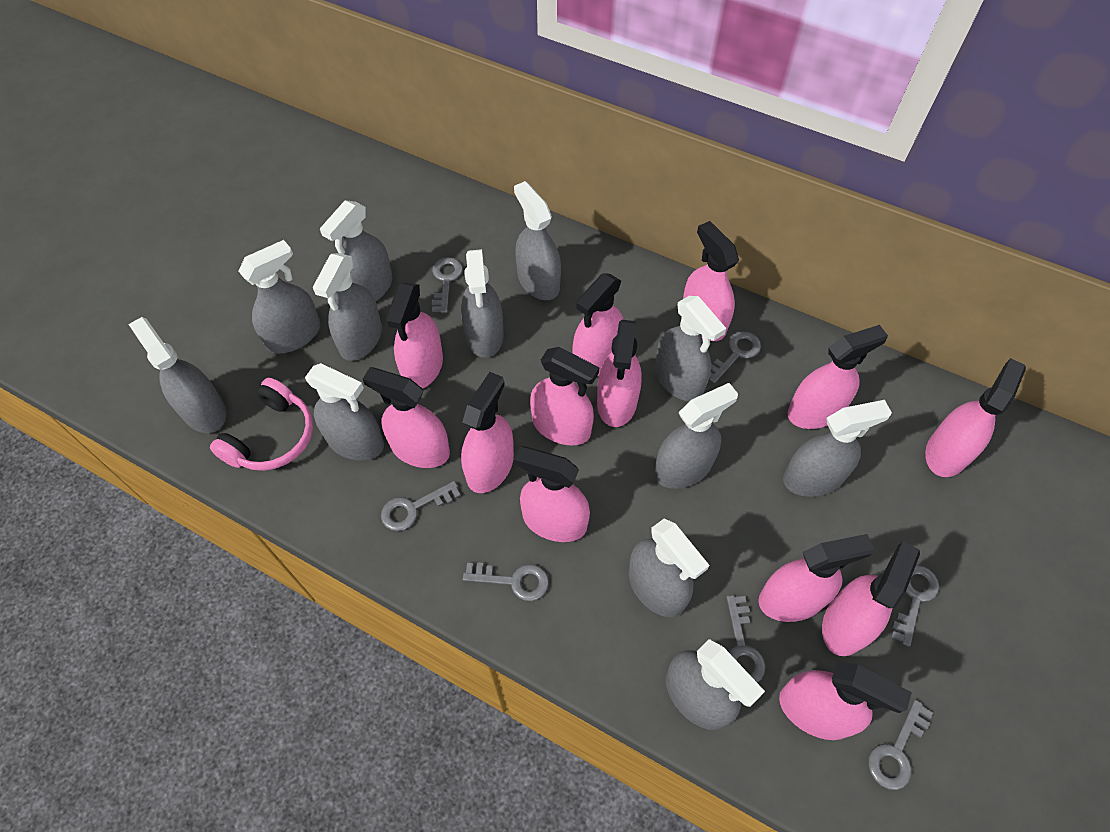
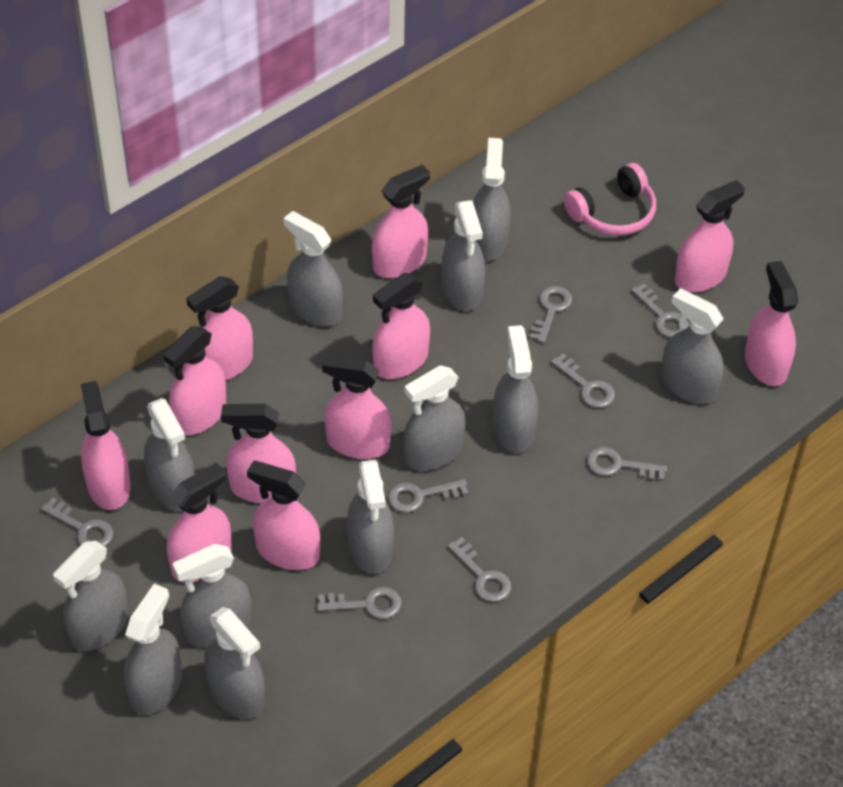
grey key: [381,481,461,531] [432,257,463,313] [463,562,549,601] [709,331,761,383] [726,595,766,683] [868,700,933,790] [891,565,939,647] = 7 -> [41,498,114,547] [317,587,402,619] [388,479,468,513] [448,537,511,602] [529,286,572,343] [551,353,615,408] [587,447,667,481] [631,283,689,338] = 8
pink spray bottle: [363,367,450,468] [386,282,443,389] [461,372,514,493] [514,446,590,542] [530,347,599,446] [573,273,624,376] [597,320,642,427] [683,221,739,341] [758,534,875,622] [779,661,912,740] [788,325,888,429] [822,541,920,656] [925,358,1026,477] = 13 -> [81,381,131,510] [163,326,226,435] [167,463,232,582] [186,276,253,381] [221,404,296,503] [247,461,320,570] [322,355,392,459] [372,165,430,278] [372,273,430,379] [674,180,745,293] [745,261,798,386] = 11

